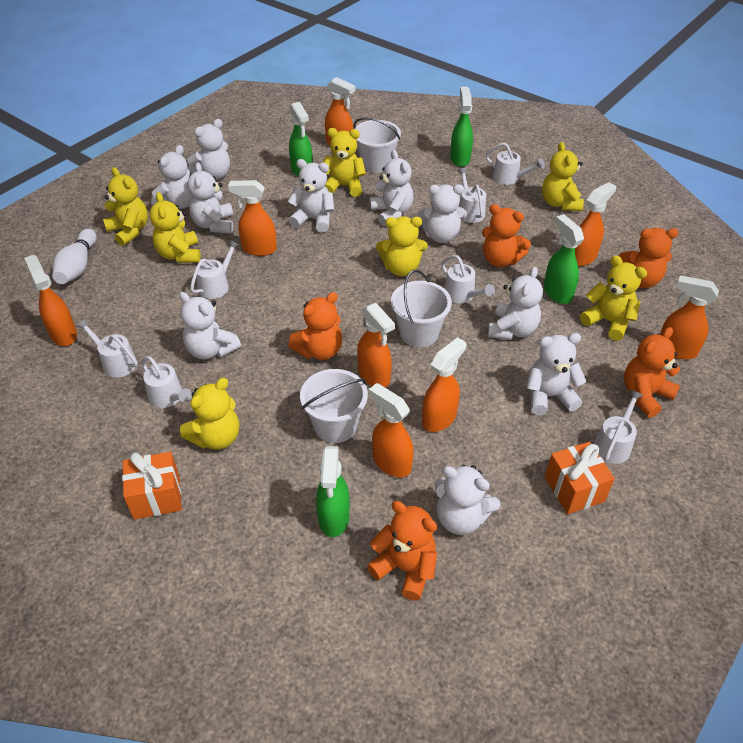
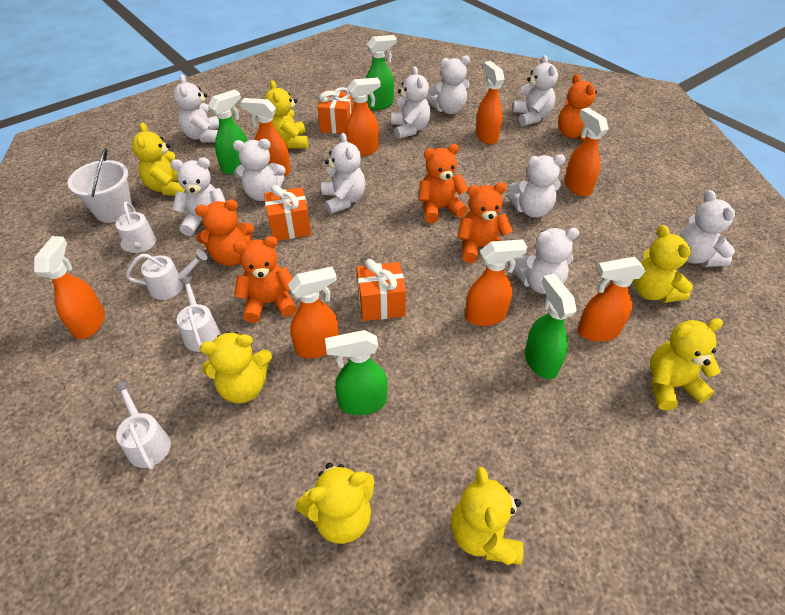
orange gift: [122,452,182,520] [545,442,615,514] = 2 -> [264,185,311,241] [317,87,353,134] [356,259,406,321] = 3
white bowling pin: [52,229,97,284] = 1 -> none = 0
white bucket: [300,369,368,443] [353,117,401,173] [391,270,452,347] = 3 -> [68,148,132,223] = 1
white watering can: [76,318,138,378] [141,356,192,408] [190,240,240,299] [441,255,495,303] [457,167,486,223] [486,143,545,185] [594,390,643,464] = 7 -> [113,380,171,470] [116,201,156,253] [126,249,207,300] [177,276,221,352] = 4

